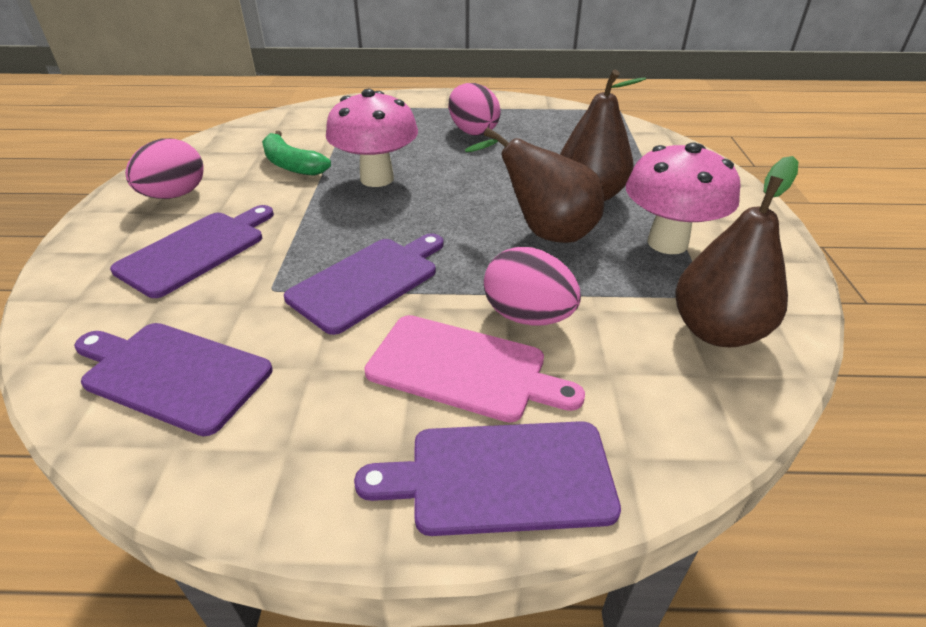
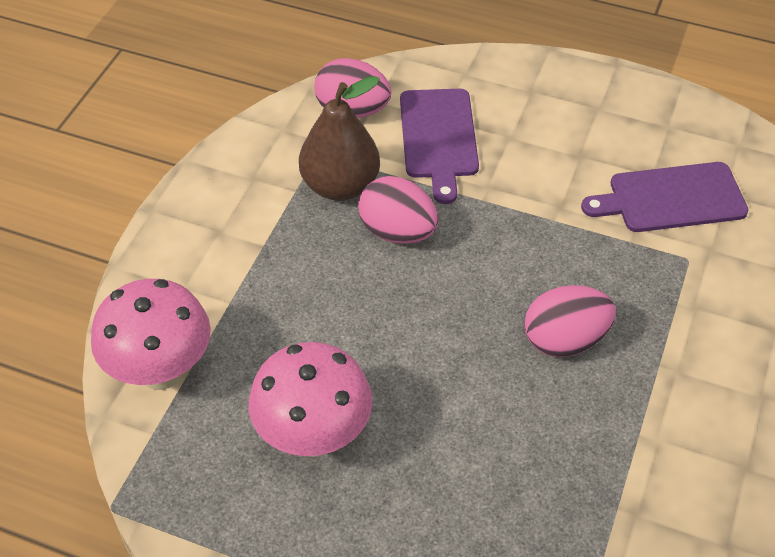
brown pear: [465,127,604,243] [560,70,646,201] [675,156,798,347] = 3 -> [299,76,380,201] = 1
green banana: [262,131,331,176] = 1 -> none = 0
pink cutting board: [364,315,585,423] = 1 -> none = 0
purple cutting board: [74,323,273,436] [110,205,274,298] [284,233,444,335] [354,421,621,536] = 4 -> [400,89,479,204] [581,162,749,232] = 2

